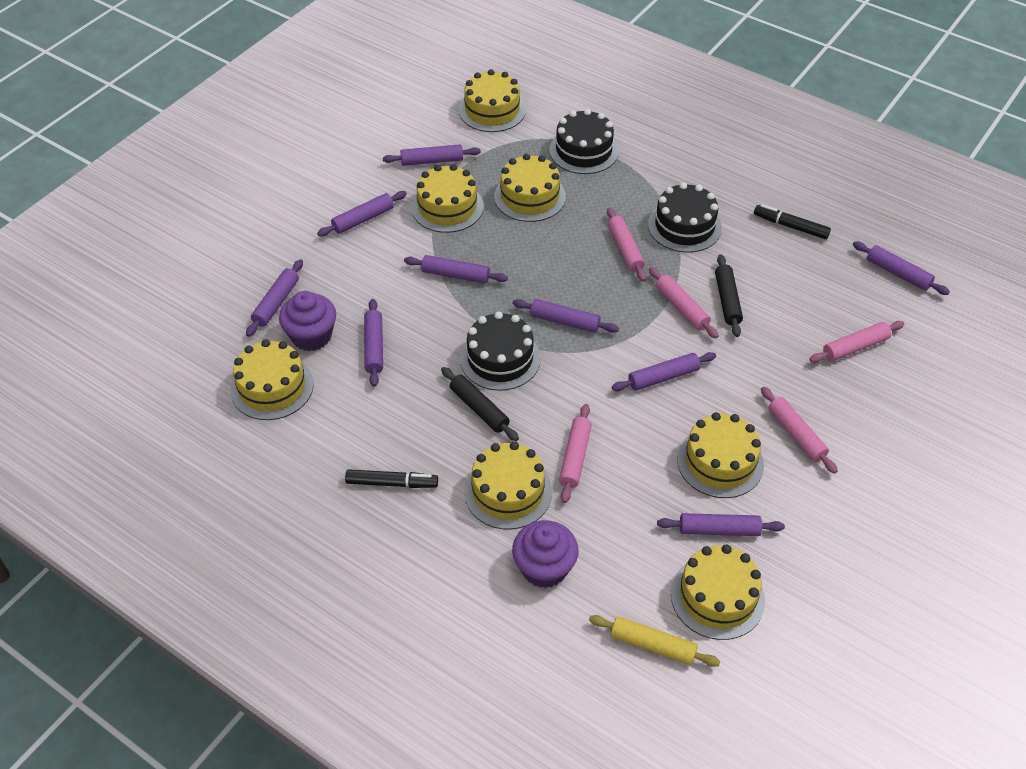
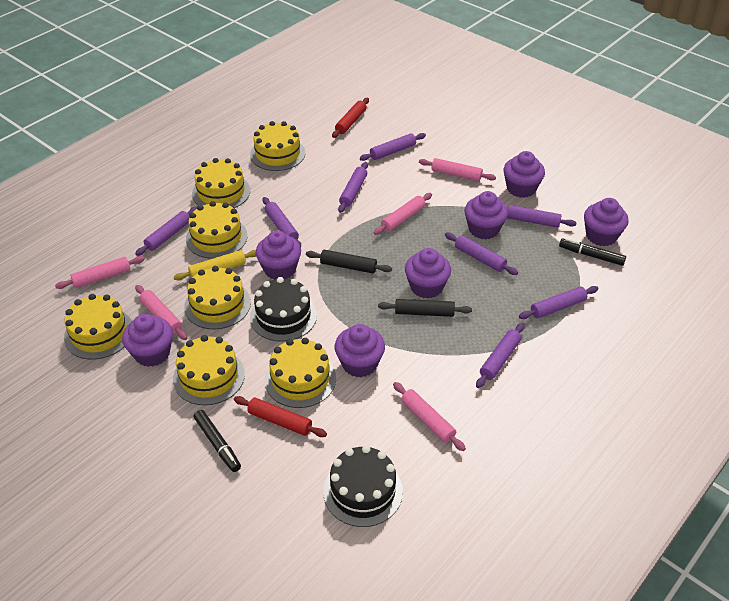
black cake: [460,311,541,391] [549,109,619,174] [648,182,722,253] = 3 -> [250,277,317,342] [323,445,403,527] = 2
purple cupcake: [279,291,336,351] [512,520,579,588] = 2 -> [122,314,173,367] [256,231,301,280] [335,324,385,377] [405,248,451,299] [464,191,508,239] [503,151,545,198] [584,198,628,246] = 7
purple rolling pin: [246,259,303,337] [317,191,407,236] [364,299,383,387] [383,145,481,166] [404,255,508,284] [513,299,619,333] [612,352,716,391] [657,513,785,536] [853,241,950,295] = 9 -> [135,207,197,256] [262,197,301,247] [338,162,368,213] [360,133,426,161] [445,232,518,275] [476,323,525,388] [507,205,577,228] [519,286,598,319] = 8
red rolling pin: none = 0 -> [234,396,327,437] [332,98,369,138] = 2

